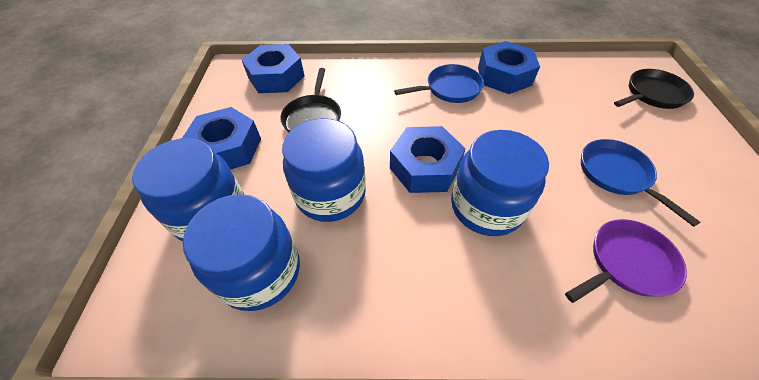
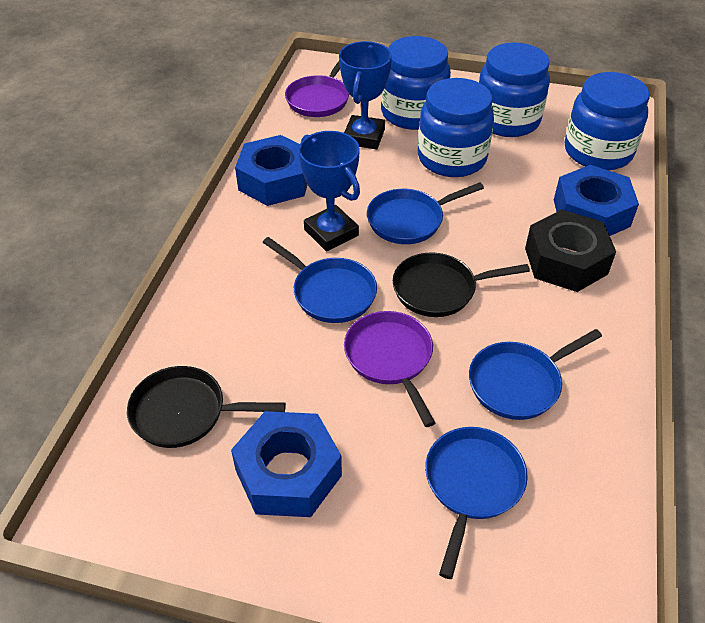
black nut: none = 0 -> [525,210,616,292] = 1
blue nut: [182,107,261,170] [242,44,304,93] [390,126,466,193] [478,41,540,94] = 4 -> [231,411,342,517] [235,135,308,206] [554,165,639,236] = 3
blue pan: [394,64,484,103] [581,139,701,227] = 2 -> [262,237,377,323] [367,183,484,244] [425,427,528,579] [469,329,602,420] = 4
blue trophy: none = 0 -> [298,131,360,251] [339,41,392,149] = 2
purple pan: [565,219,687,303] = 1 -> [285,61,349,117] [344,311,435,427] = 2

